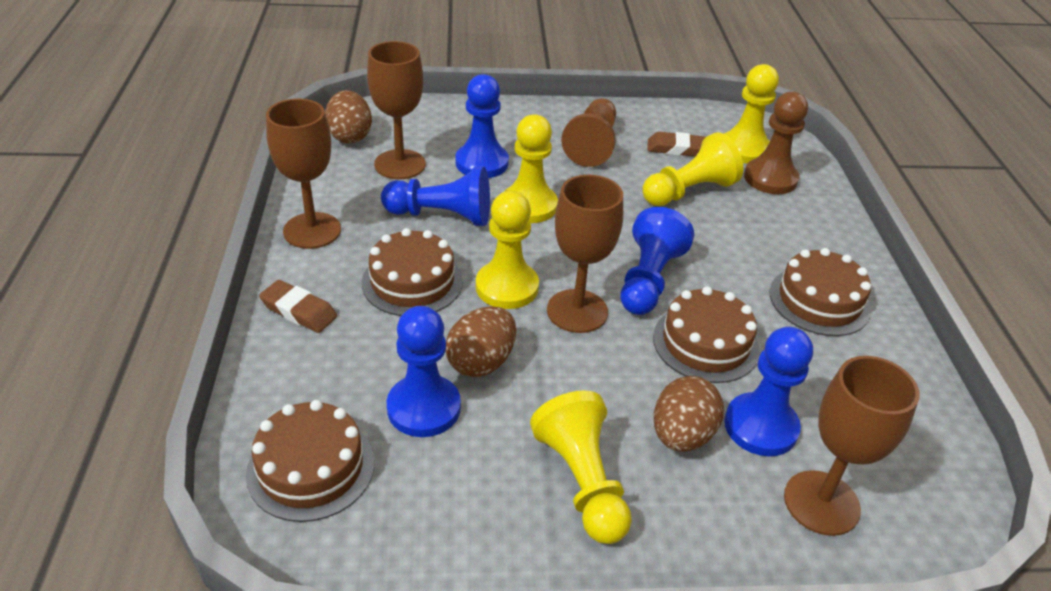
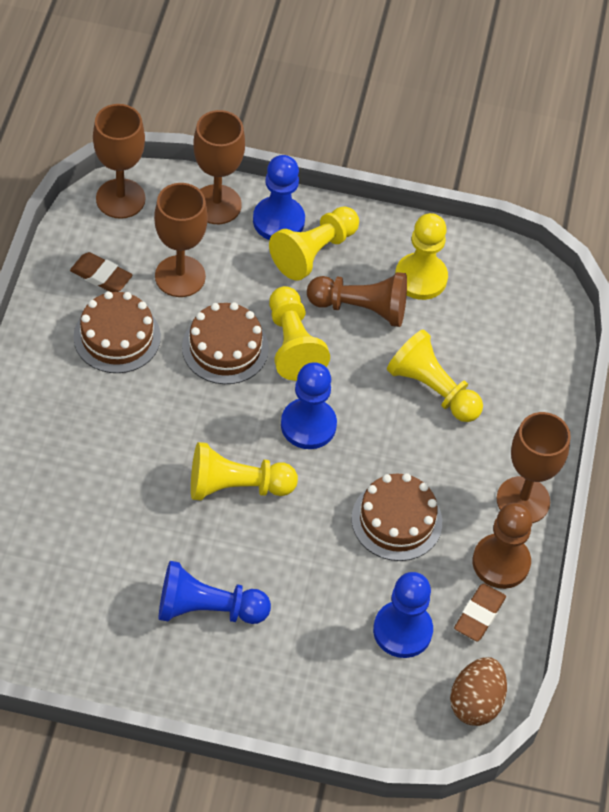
blue pawn: [381,167,490,226] [386,306,461,437] [455,74,509,178] [620,207,694,315] [724,327,813,456] = 5 -> [159,561,271,624] [253,155,305,240] [281,362,337,449] [373,572,433,658] = 4
brown cake: [246,400,374,522] [362,228,463,316] [653,286,760,383] [770,248,871,336] = 4 -> [73,291,161,373] [182,302,269,384] [352,473,442,561] = 3
brown egg: [325,90,372,143] [446,306,516,377] [654,376,724,452] = 3 -> [450,657,507,726] = 1

